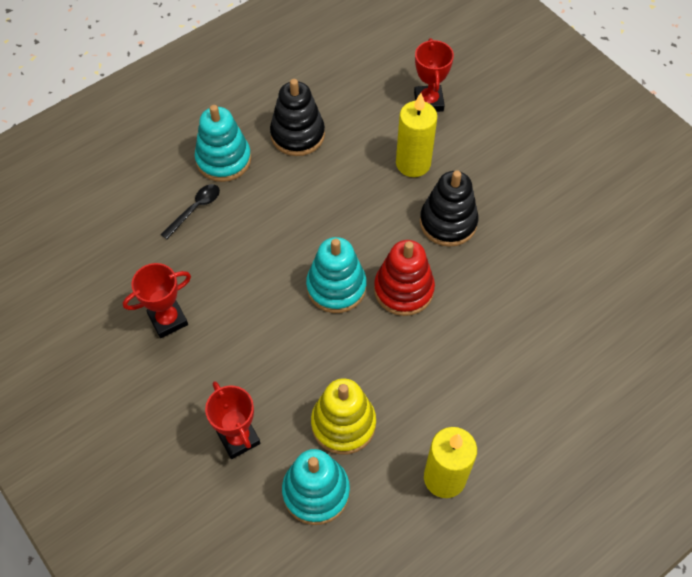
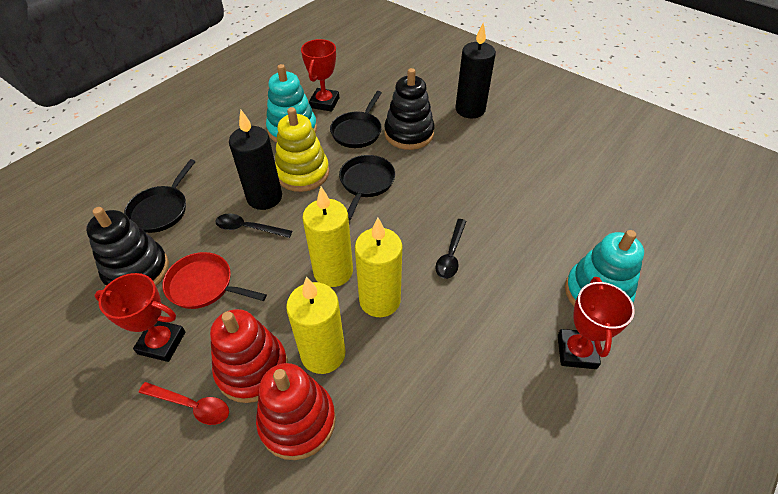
black candle: none = 0 -> [229,110,282,210] [455,23,496,118] = 2
black pan: none = 0 -> [124,159,196,233] [330,91,382,148] [339,155,395,220] = 3
black spoon: [161,184,220,239] = 1 -> [215,213,292,238] [435,219,467,279] = 2
red pan: none = 0 -> [162,252,267,309] = 1
red spoon: none = 0 -> [139,382,229,425] = 1
red stacking toy: [374,240,435,316] = 1 -> [210,309,288,403] [256,363,336,460] = 2
turquoise stacking toy: [195,105,251,182] [282,449,350,525] [306,237,367,313] = 3 -> [266,64,317,143] [565,230,644,306] = 2
yellow candle: [396,93,437,177] [424,427,477,498] = 2 -> [286,276,346,374] [302,187,353,287] [355,218,402,317] = 3

